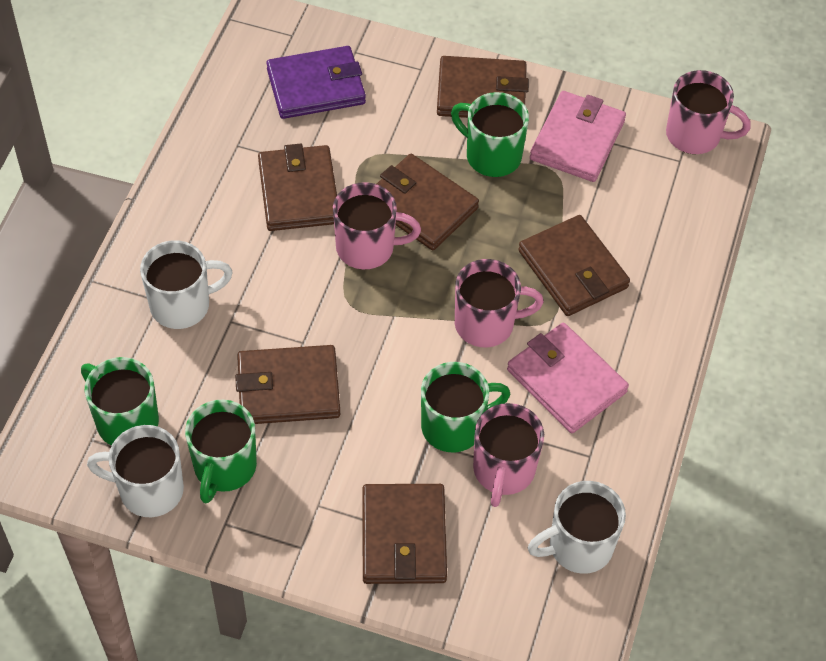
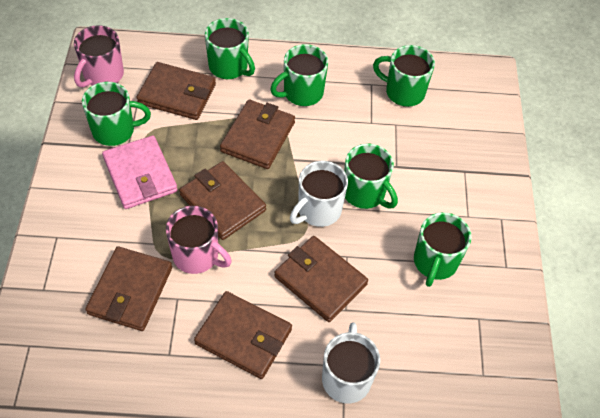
green mug: [81,357,159,446] [185,400,257,503] [421,362,510,452] [451,92,529,177] = 4 -> [82,82,151,146] [205,18,255,79] [270,44,328,106] [344,143,398,209] [373,45,435,107] [414,212,472,287] = 6
pink mug: [333,182,421,269] [455,259,544,347] [473,403,544,507] [666,70,751,154] = 4 -> [74,26,124,88] [166,206,232,274] = 2
pink wallet: [507,323,629,433] [530,91,626,182] = 2 -> [102,135,178,209] = 1
purple wallet: [266,46,366,119] = 1 -> none = 0
white mug: [87,425,184,517] [140,240,233,329] [528,481,626,574] = 3 -> [290,161,348,227] [322,322,380,403] = 2

